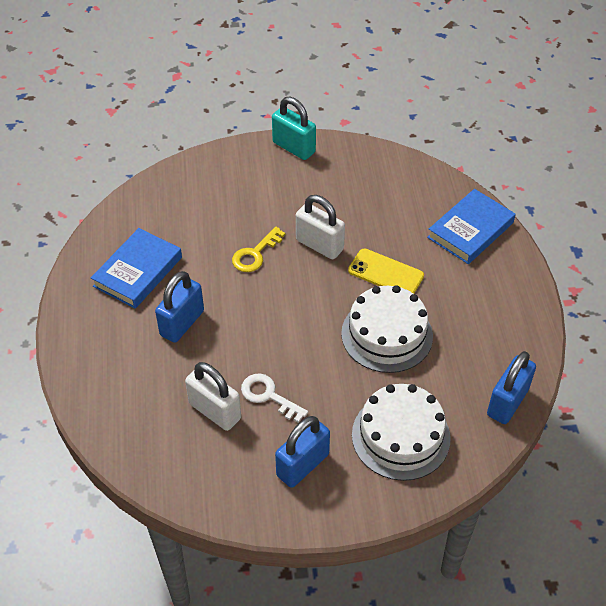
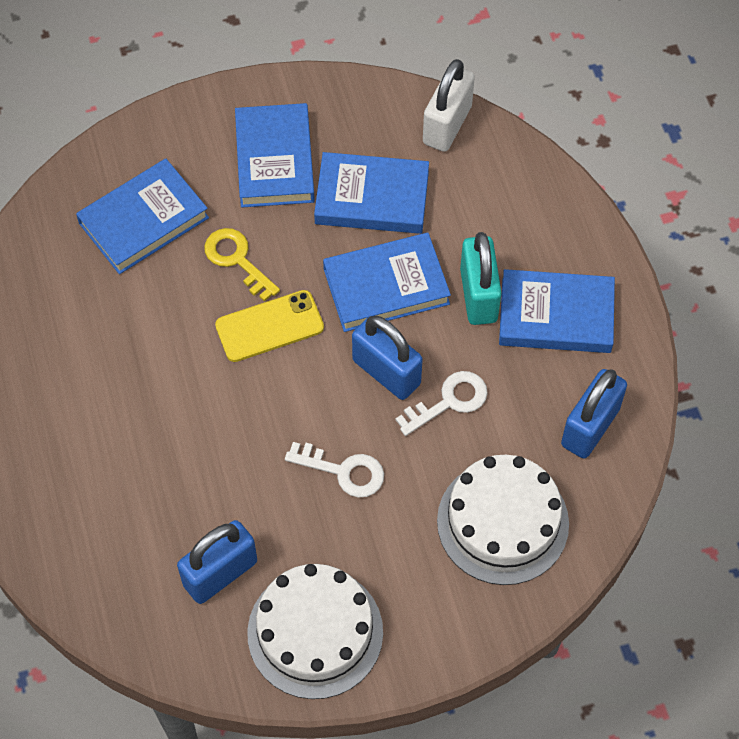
blue book: [91,228,182,309] [427,189,516,264] = 2 -> [76,159,209,274] [235,103,315,207] [314,152,429,234] [323,233,451,332] [499,269,615,353] = 5
white key: [241,373,308,423] = 1 -> [285,442,384,497] [396,371,488,436] = 2
white padlock: [185,362,241,431] [296,195,345,259] = 2 -> [423,59,475,152] = 1

